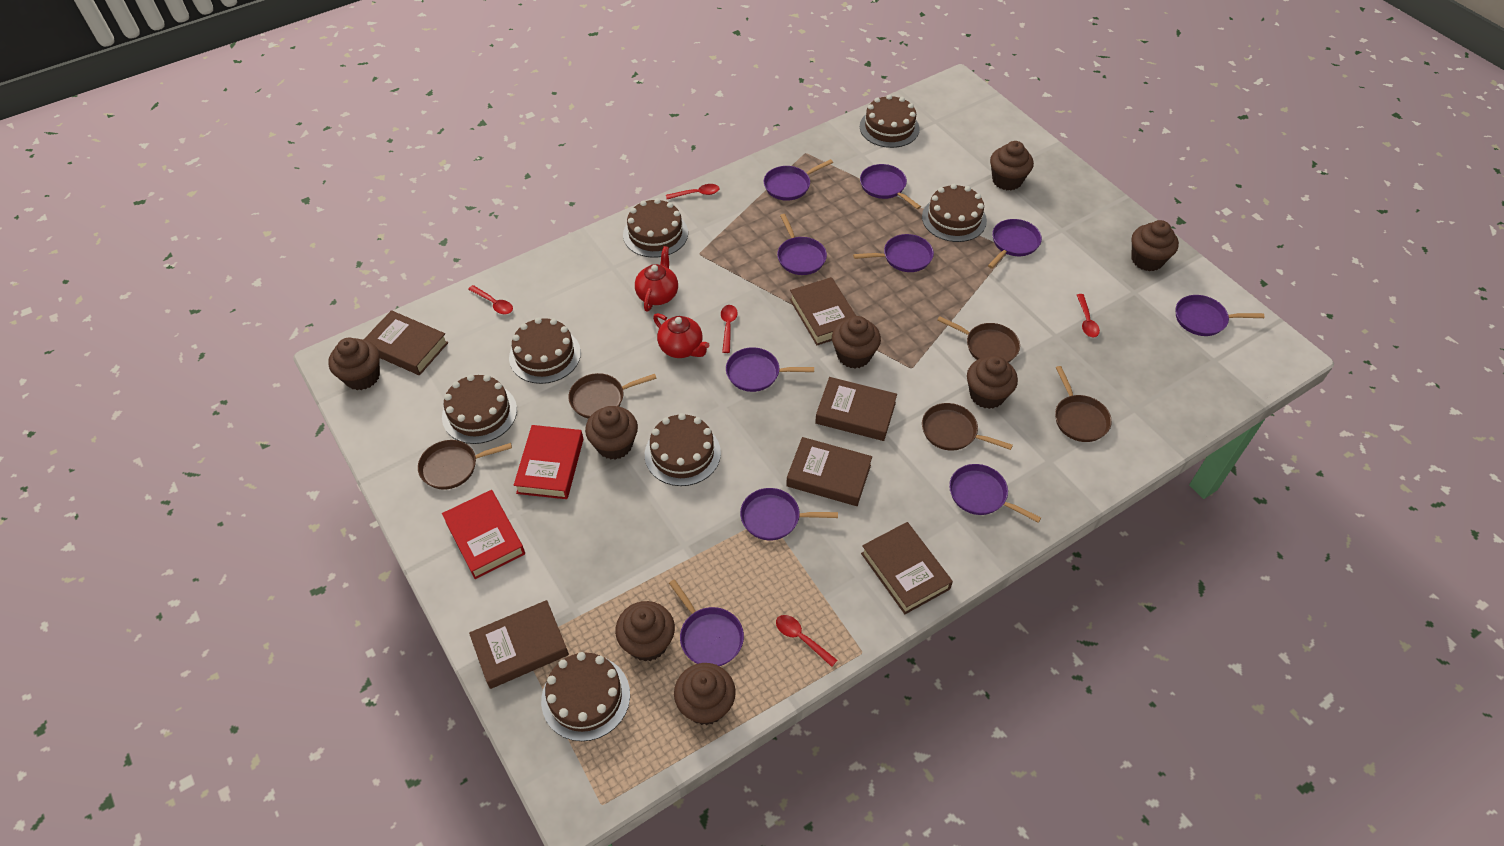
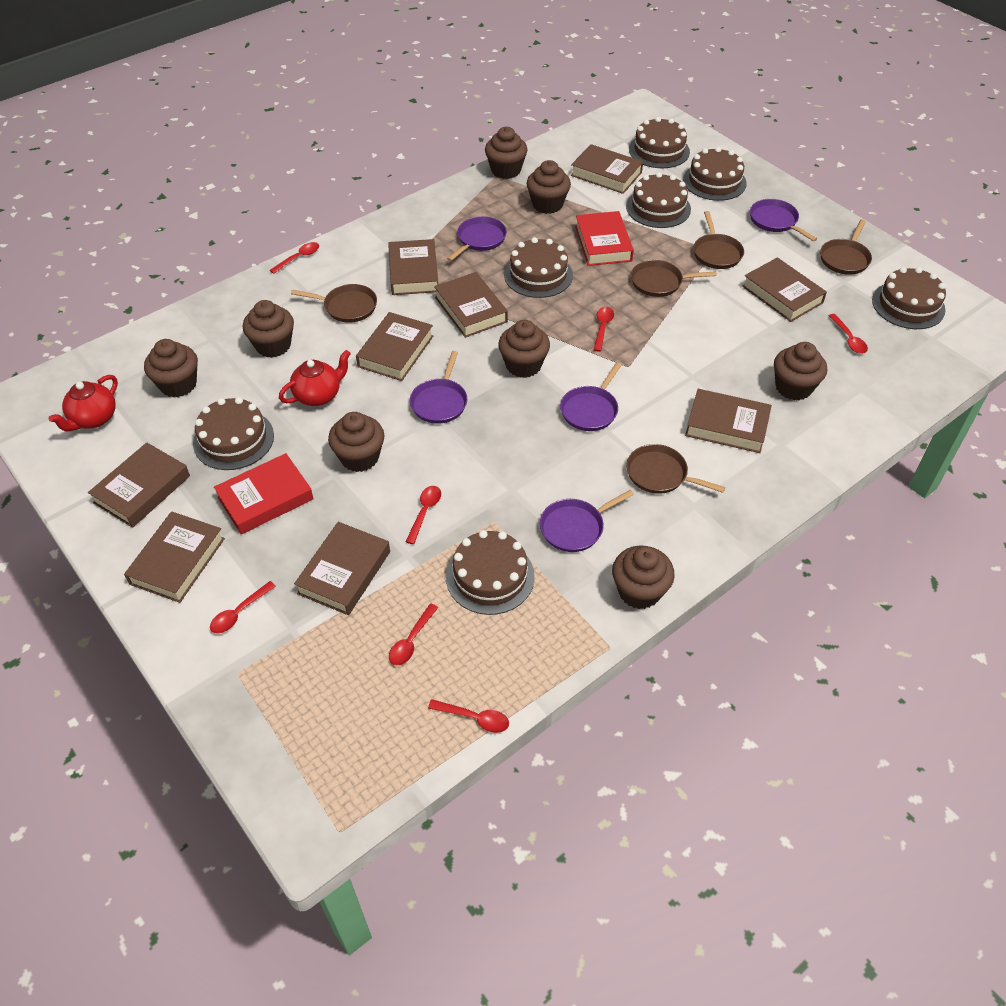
brown book: [364,310,449,375] [469,600,569,689] [786,437,872,506] [790,277,856,345] [815,377,897,441] [861,522,953,614] = 6 -> [88,442,190,528] [124,511,225,603] [294,522,390,615] [356,312,433,381] [388,239,438,295] [434,272,508,338] [571,144,643,194] [685,389,772,453] [742,257,827,322] = 9
purple pan: [669,579,744,666] [726,347,814,392] [740,488,838,540] [764,159,833,201] [777,214,827,275] [853,234,934,272] [860,164,921,209] [949,464,1041,523] [988,219,1042,269] [1176,295,1264,336] = 10 -> [410,351,467,424] [447,216,507,261] [540,490,634,552] [560,362,622,431] [750,199,817,242] = 5
red spoon: [468,285,513,314] [666,184,719,199] [721,305,738,353] [776,615,837,667] [1077,294,1100,338] = 5 -> [210,581,276,633] [270,242,319,274] [389,604,438,665] [406,486,441,544] [428,699,509,733] [593,307,614,352] [829,314,868,354] = 7

